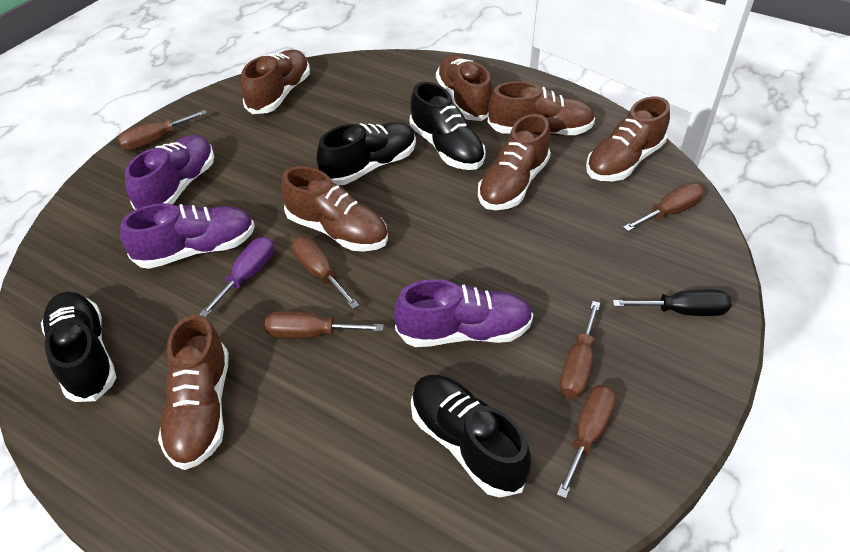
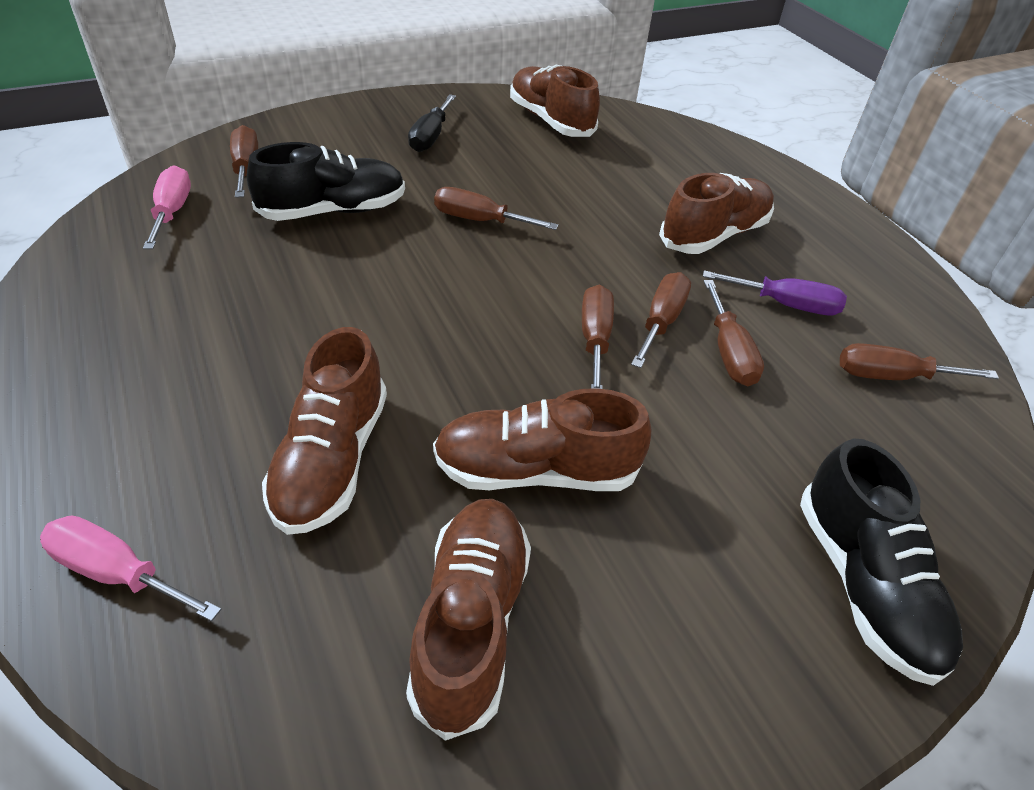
black shoe: [41,292,116,402] [317,122,416,185] [410,82,486,170] [411,375,531,498] = 4 -> [247,142,405,221] [800,438,963,686] = 2
brown shoe: [158,315,229,470] [241,50,310,114] [281,166,388,251] [436,54,492,121] [478,114,551,210] [487,81,595,136] [586,96,670,181] = 7 -> [262,327,387,535] [406,499,531,741] [433,388,651,491] [510,64,600,137] [659,173,774,254] = 5
pink screwdriver: none = 0 -> [40,516,222,621] [143,165,191,249] = 2
purple shoe: [120,203,255,269] [125,135,214,210] [394,279,533,347] = 3 -> none = 0

